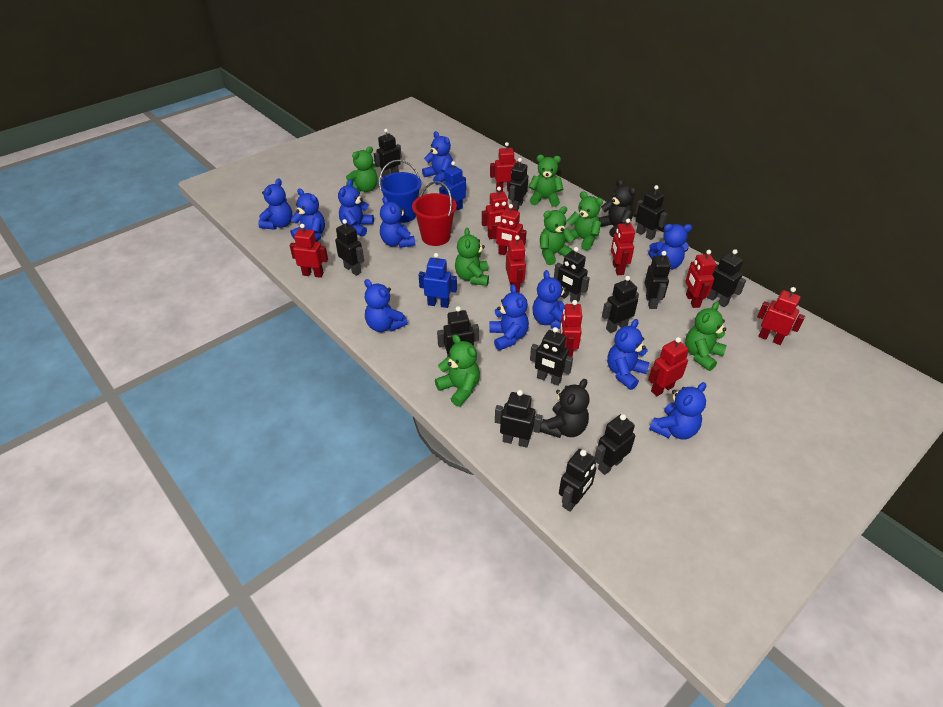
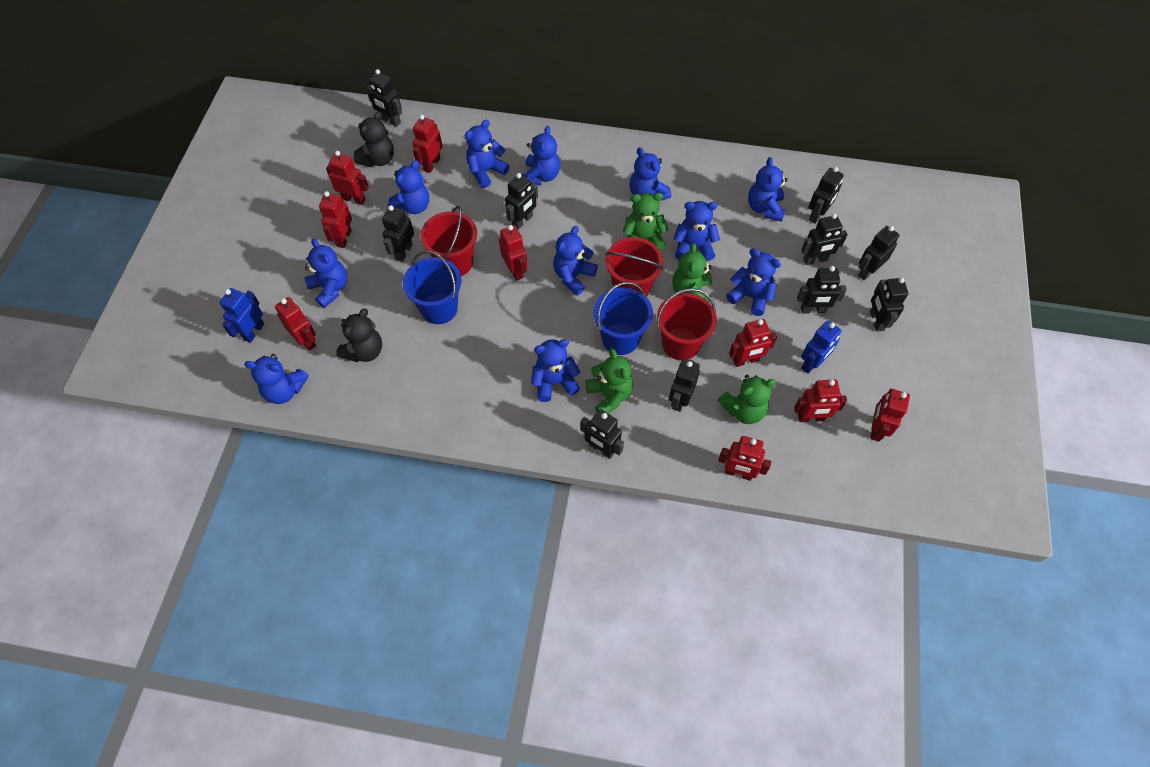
black robot: [335,219,364,276] [374,129,402,178] [437,306,479,357] [495,390,542,448] [508,158,528,211] [530,327,573,386] [554,247,590,303] [559,449,597,512] [595,414,635,475] [602,276,639,333] [635,185,668,240] [645,251,671,309] [707,249,746,307] = 13 -> [366,69,402,127] [382,205,414,262] [505,173,538,230] [580,409,624,459] [669,359,700,412] [797,266,847,313] [801,213,848,265] [808,167,844,224] [858,226,900,280] [870,278,908,331] = 10
blue bucket: [379,160,422,223] = 1 -> [403,251,461,324] [593,281,653,355] = 2
green teddy bear: [346,146,378,192] [435,334,480,406] [455,228,489,286] [529,155,563,207] [540,206,575,265] [565,191,603,250] [685,302,727,371] = 7 -> [585,348,633,414] [622,193,669,251] [672,243,712,303] [718,375,776,424] = 4
red bucket: [412,181,457,246] = 1 -> [420,206,477,276] [605,237,663,297] [657,288,717,360] = 3
red robot: [290,224,328,278] [482,186,515,239] [490,142,521,192] [492,204,527,255] [506,235,526,292] [560,300,582,357] [611,218,635,275] [648,337,688,396] [685,250,716,308] [757,287,805,345] = 10 -> [275,297,316,351] [319,191,352,248] [326,151,369,205] [413,114,442,173] [499,225,527,281] [718,436,771,481] [729,319,777,367] [794,380,847,422] [870,388,910,442] = 9

